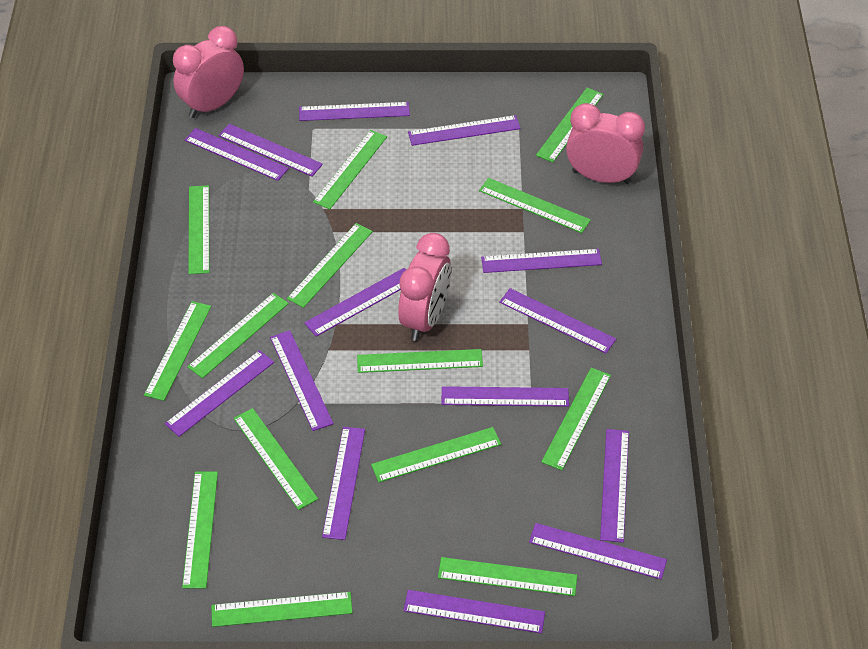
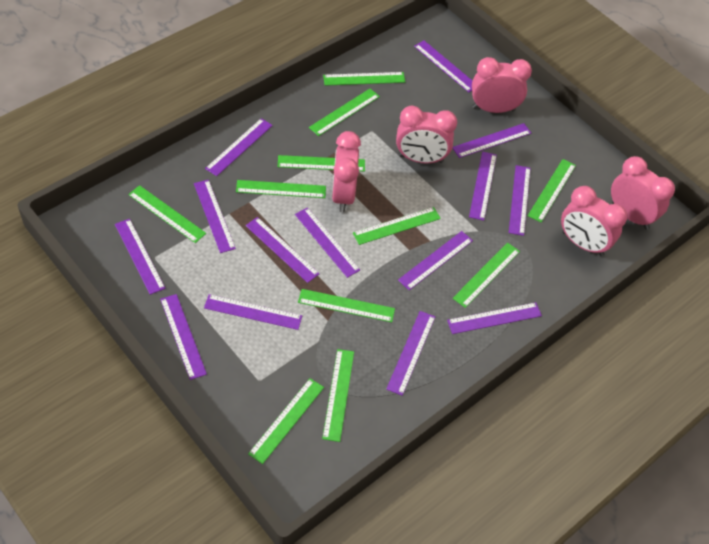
green ruler: [144,301,212,401] [182,472,218,588] [187,293,289,378] [188,185,210,274] [211,592,352,627] [234,408,318,510] [287,223,373,308] [313,130,387,209] [357,349,483,373] [371,427,501,482] [438,557,577,596] [479,178,591,233] [536,88,604,163] [541,368,611,470] = 14 -> [128,185,206,243] [236,180,326,198] [248,378,324,464] [278,155,365,172] [298,289,395,322] [309,89,380,136] [322,349,354,442] [323,72,405,86] [353,207,441,245] [453,243,520,308] [528,159,576,222] = 11
pink clock: [173,26,244,118] [398,233,451,341] [566,103,645,184] = 3 -> [332,131,361,212] [396,106,457,163] [472,57,532,113] [561,186,628,256] [611,156,675,230] = 5

